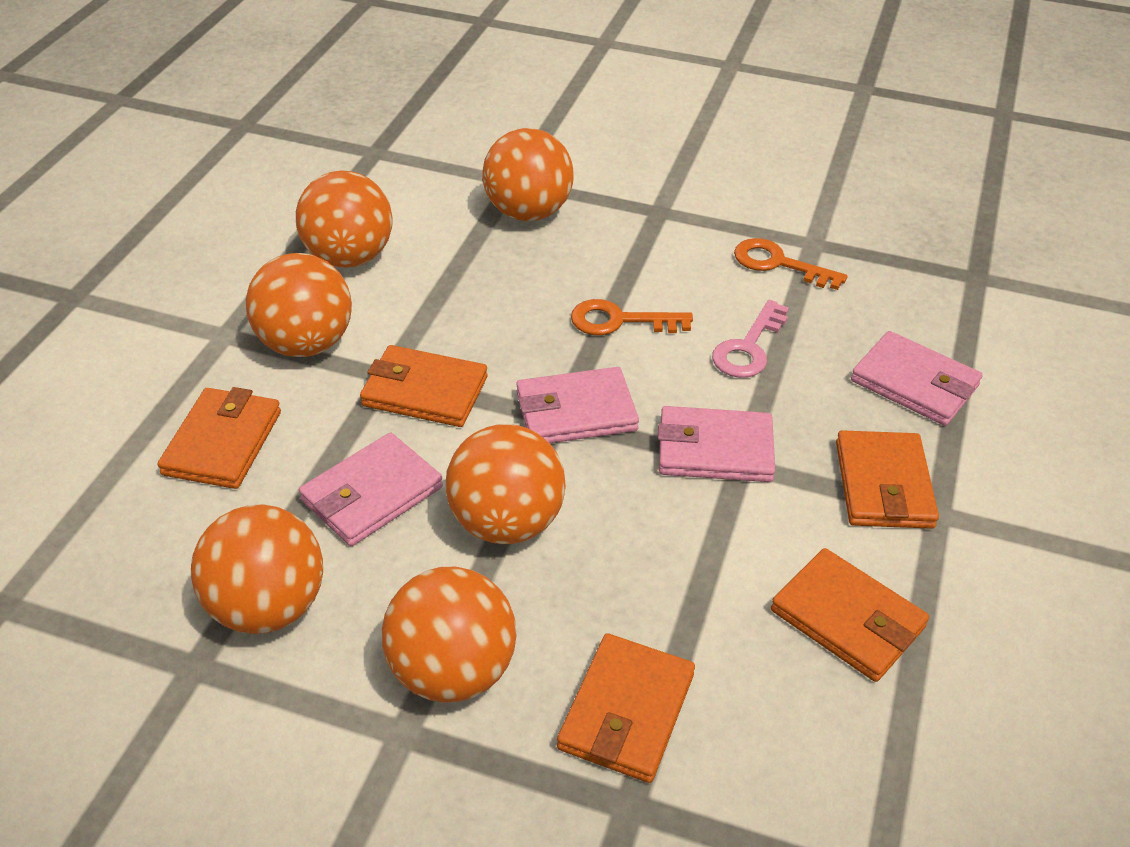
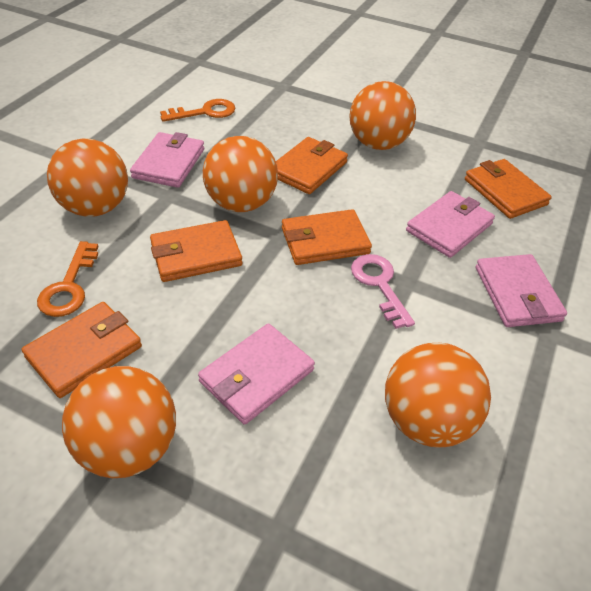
orange ball: [191,504,323,634] [246,253,352,357] [296,170,393,268] [382,567,517,703] [445,424,566,544] [482,128,574,221] = 6 -> [47,138,128,217] [62,366,176,478] [203,136,278,212] [349,81,416,150] [385,343,491,447] = 5

